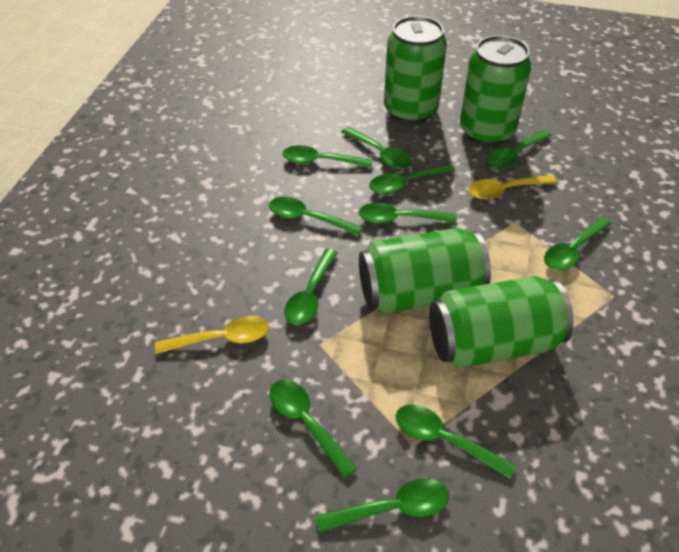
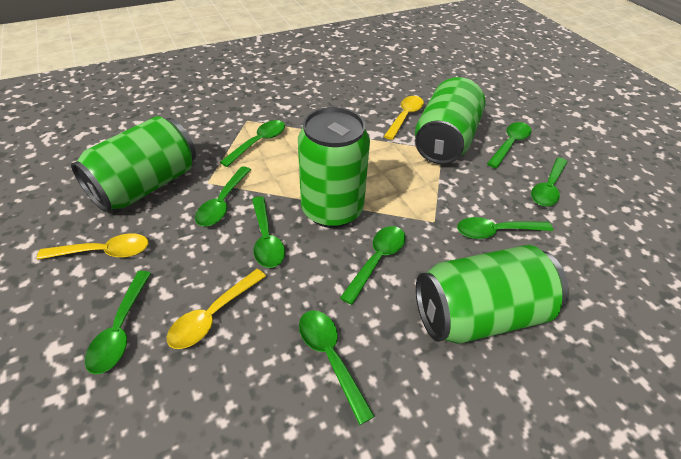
green spoon: [269,197,362,236] [269,380,357,478] [282,145,373,168] [284,249,338,325] [315,478,449,533] [341,127,412,169] [358,203,457,224] [369,164,455,194] [396,405,516,479] [486,130,551,169] [544,217,611,270] = 11 -> [85,271,151,374] [195,166,251,226] [220,120,285,167] [252,196,285,268] [299,310,375,425] [340,226,406,305] [457,217,553,239] [487,122,531,168] [531,157,567,207] = 9
yellow spoon: [155,316,269,354] [468,175,557,199] = 2 -> [37,233,148,260] [167,269,266,349] [384,96,424,140] = 3

